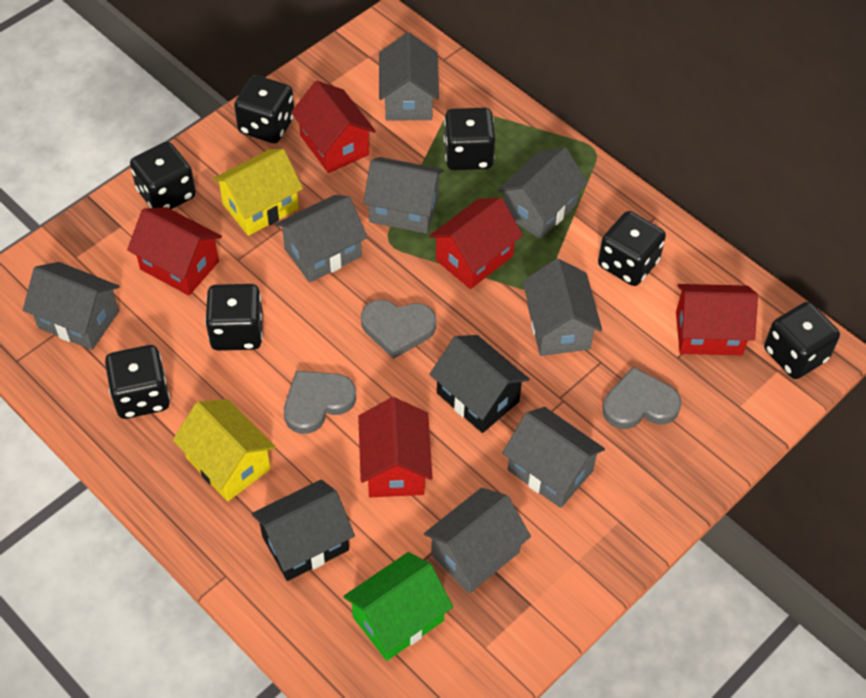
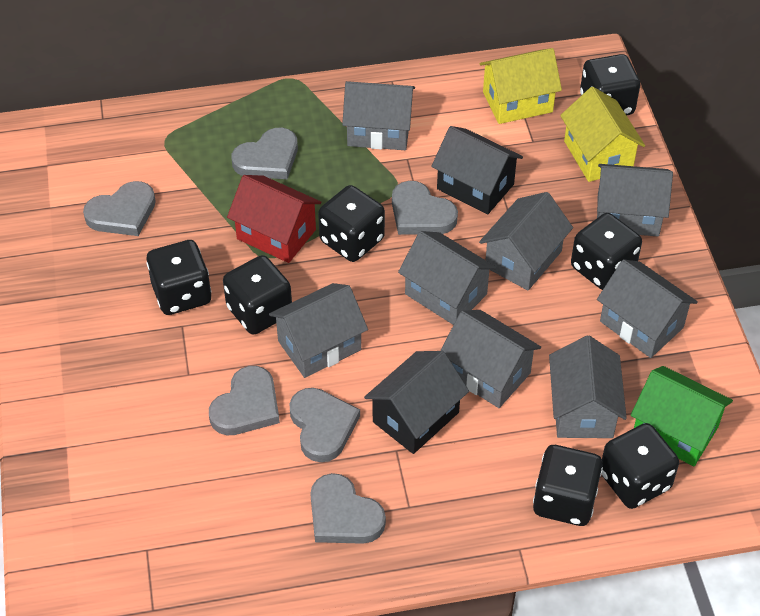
grey heart: [284,371,356,434] [361,300,436,359] [603,367,681,429] = 3 -> [83,181,156,236] [209,366,280,435] [232,128,298,179] [289,388,360,462] [310,473,386,544] [392,181,458,235] = 6
red house: [127,207,222,296] [291,81,376,173] [358,397,432,497] [429,197,523,289] [676,284,758,355] = 5 -> [227,175,321,263] = 1

